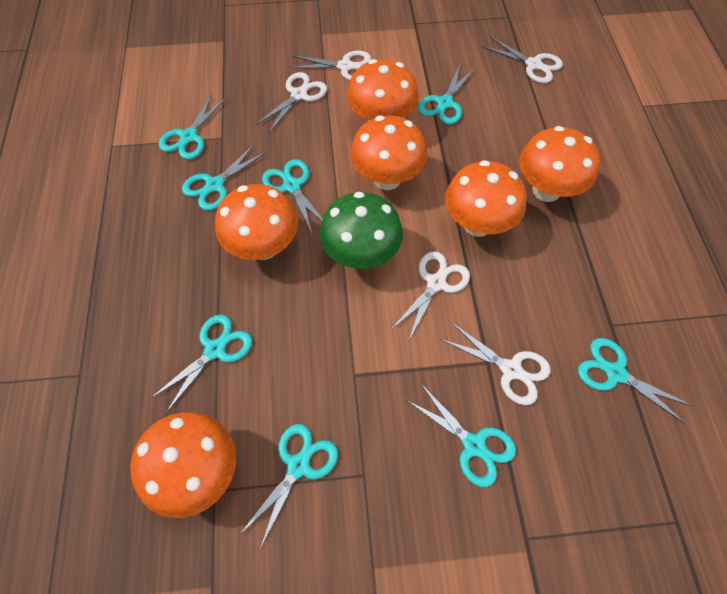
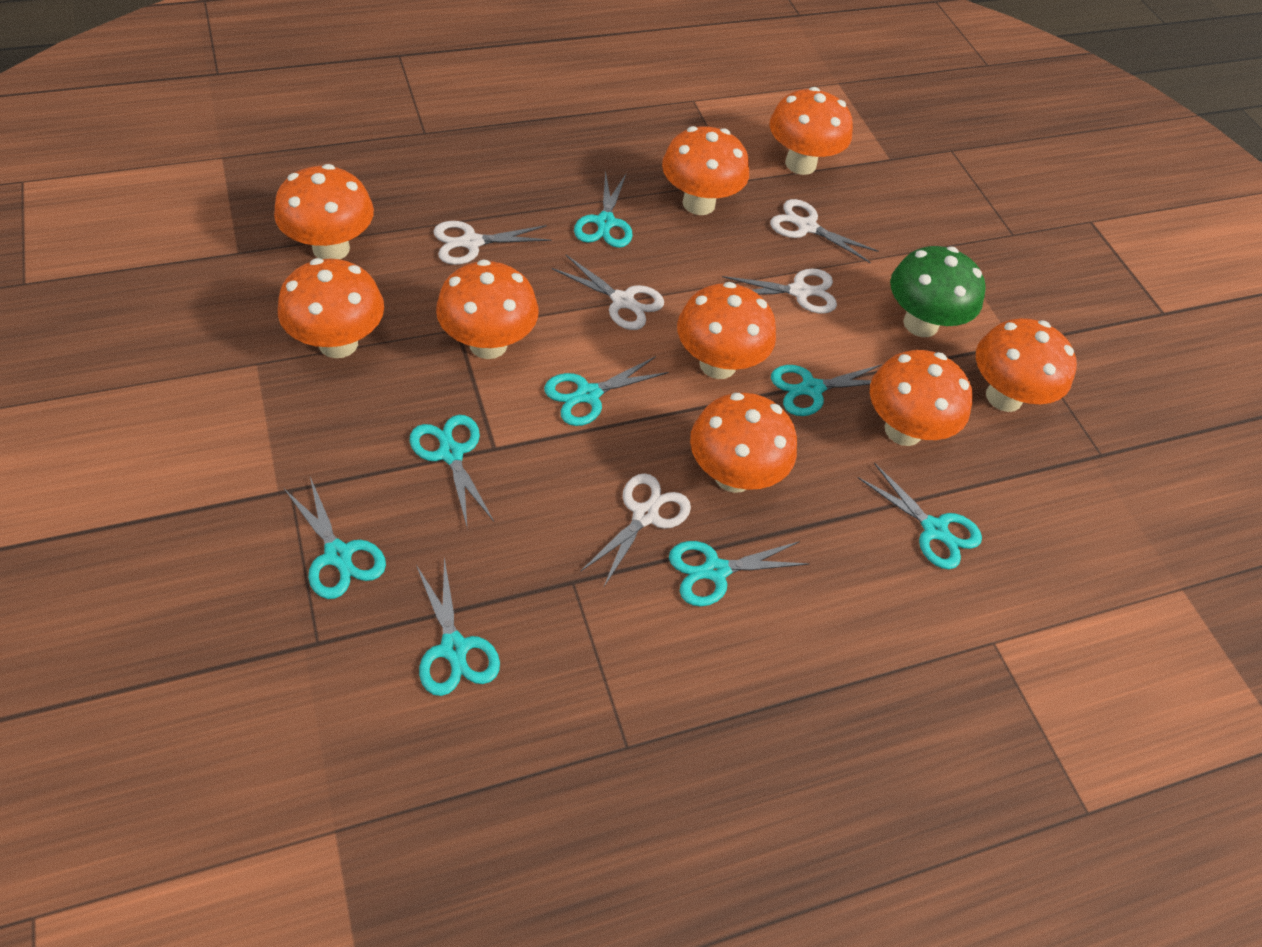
orange mushroom: [130,412,236,518] [215,184,298,260] [347,59,419,121] [351,116,427,190] [445,160,527,237] [519,126,600,202] = 6 -> [274,164,374,259] [278,258,384,358] [436,259,539,359] [662,126,749,215] [677,282,776,379] [690,393,797,493] [770,87,853,175] [870,350,973,446] [976,318,1077,412] = 9

